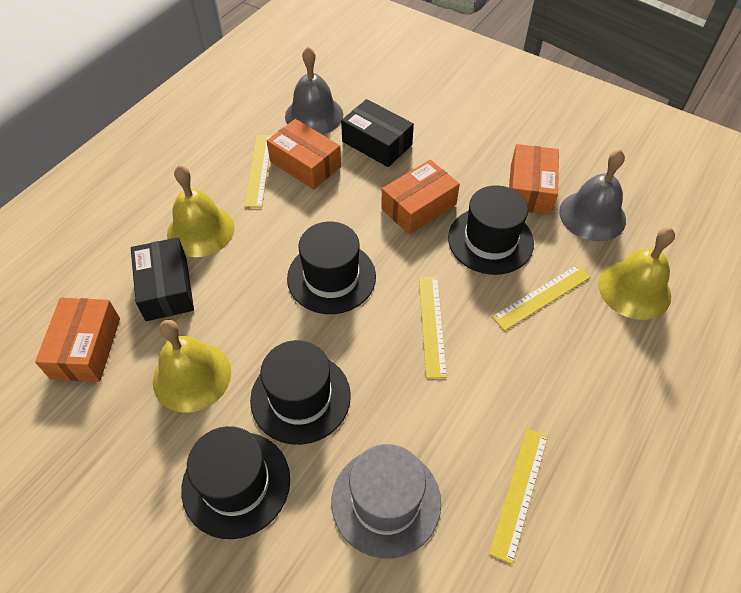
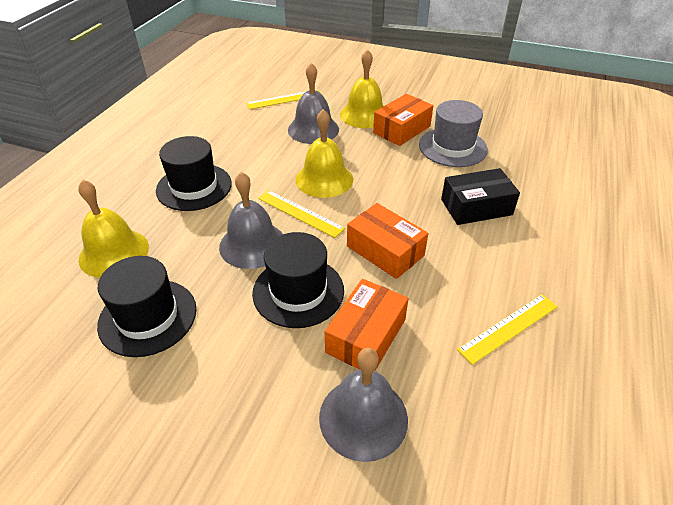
black box: [131,237,194,321] [341,99,414,167] = 2 -> [441,168,520,225] = 1
black hat: [181,426,290,539] [250,340,351,445] [287,221,376,314] [448,185,534,275] = 4 -> [97,256,196,357] [156,136,232,211] [252,232,344,328] = 3
grey bell: [285,47,343,134] [559,149,626,241] = 2 -> [219,172,283,269] [288,63,339,144] [319,348,408,462] = 3
orange box: [35,298,120,382] [267,119,341,189] [381,159,460,235] [509,144,559,215] = 4 -> [325,279,409,371] [347,203,428,279] [373,94,433,146] = 3
yellow ruler: [244,135,272,208] [419,277,447,378] [489,429,548,564] [492,265,590,331] = 4 -> [246,89,320,110] [258,190,345,238] [457,294,558,365] = 3

